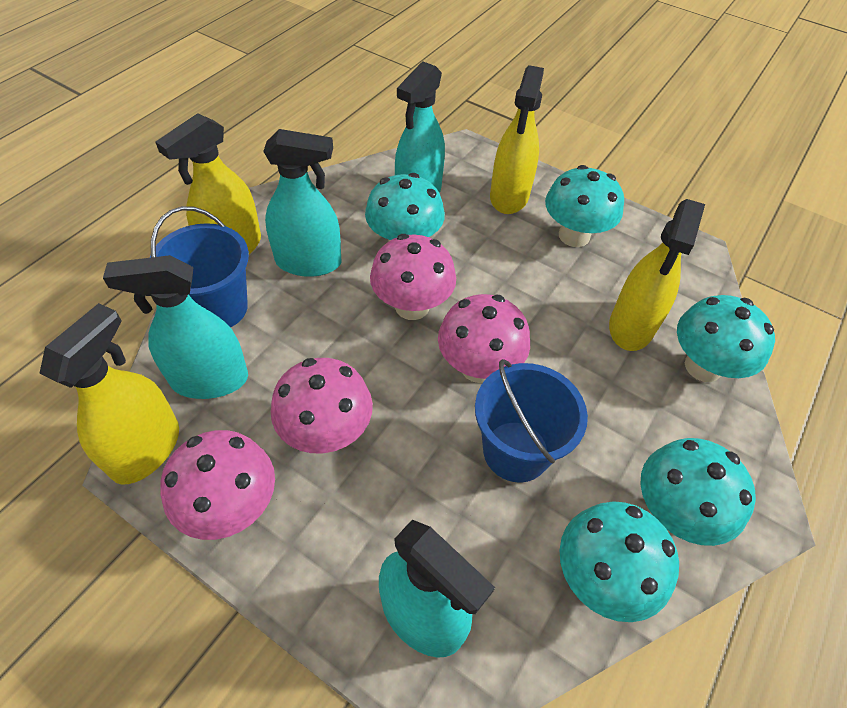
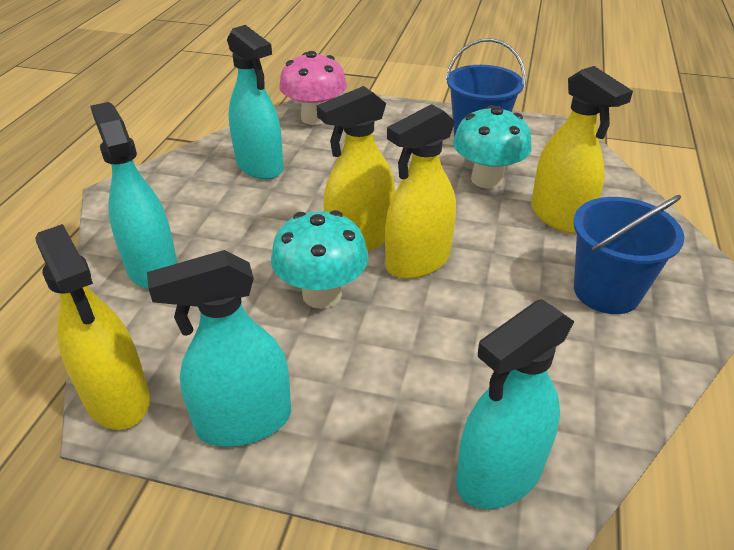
pink mushroom: [160,430,275,540] [271,358,373,453] [370,234,456,320] [438,294,530,383] = 4 -> [279,51,347,125] = 1
turquoise mushroom: [365,173,445,241] [545,165,624,247] [560,501,679,622] [640,438,756,546] [677,295,775,382] = 5 -> [271,210,369,309] [453,105,532,189] = 2

